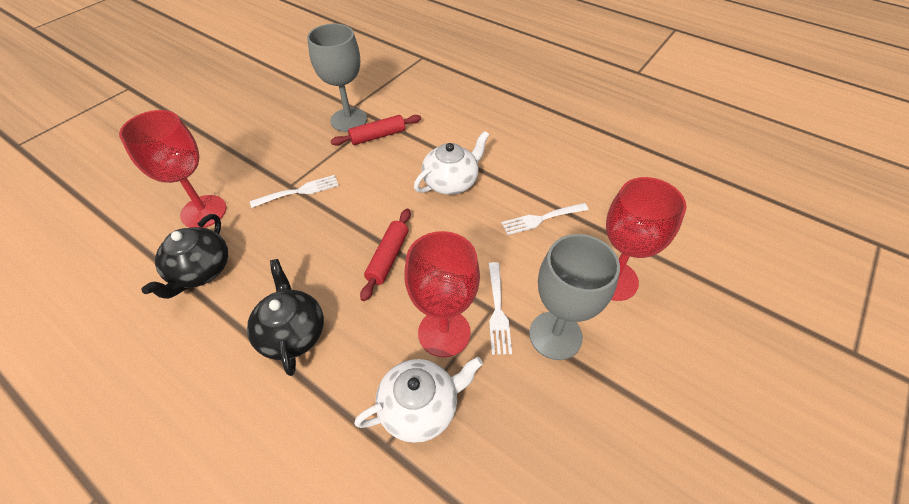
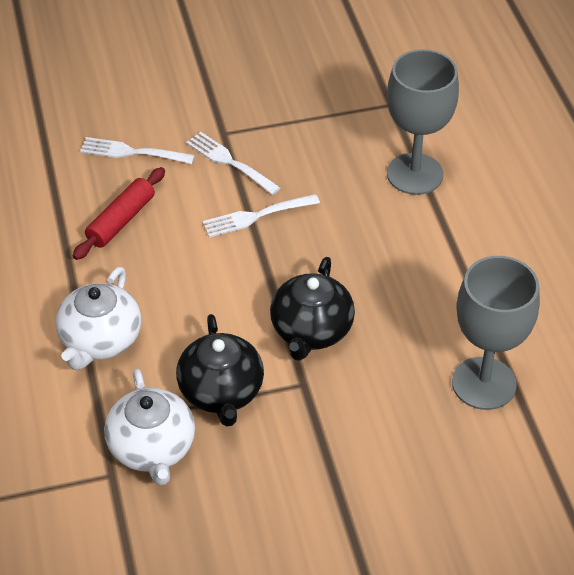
red goblet: [119,110,227,228] [404,231,480,357] [606,177,686,301] = 3 -> none = 0
red rolling pin: [331,115,421,146] [360,209,411,301] = 2 -> [73,167,165,260] = 1

